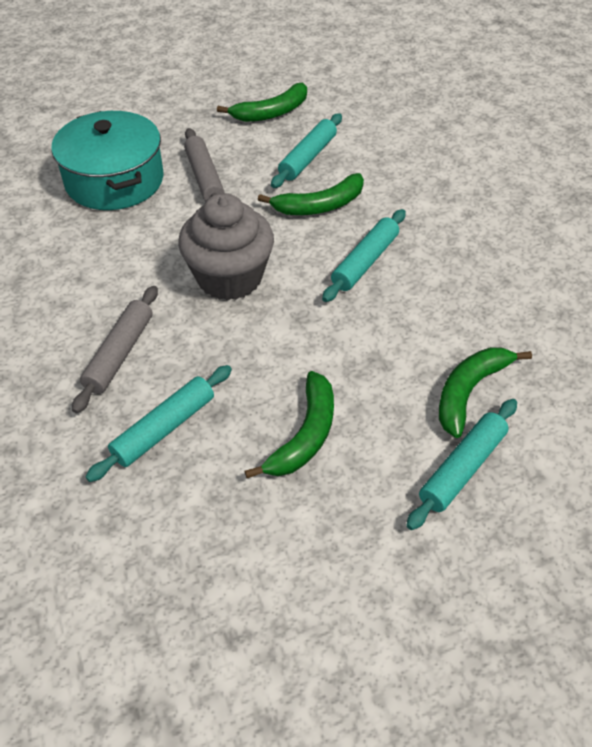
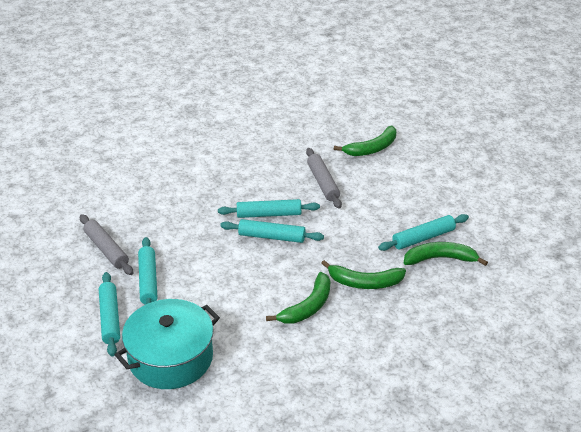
grey cupcake: [178,193,274,301] = 1 -> none = 0
turquoise rolling pin: [85,365,232,482] [271,113,342,188] [322,209,406,302] [406,399,517,530] = 4 -> [99,272,120,357] [138,237,157,305] [218,199,320,218] [220,219,324,243] [378,214,469,251] = 5

